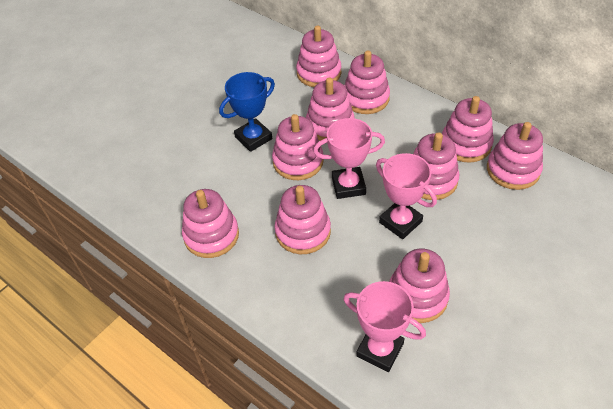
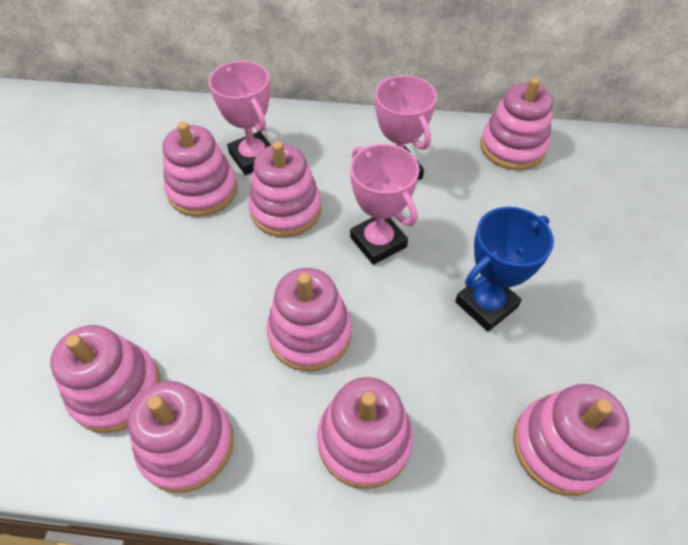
pink stacking toy: [182,189,239,258] [272,114,324,180] [274,185,331,254] [296,25,341,87] [306,78,355,141] [344,51,390,114] [389,249,450,323] [413,132,459,200] [442,96,494,163] [487,122,543,190] = 10 -> [50,325,161,433] [127,381,234,493] [163,121,237,217] [248,141,322,237] [267,268,352,371] [317,377,413,489] [480,77,553,170] [513,384,630,496] = 8

